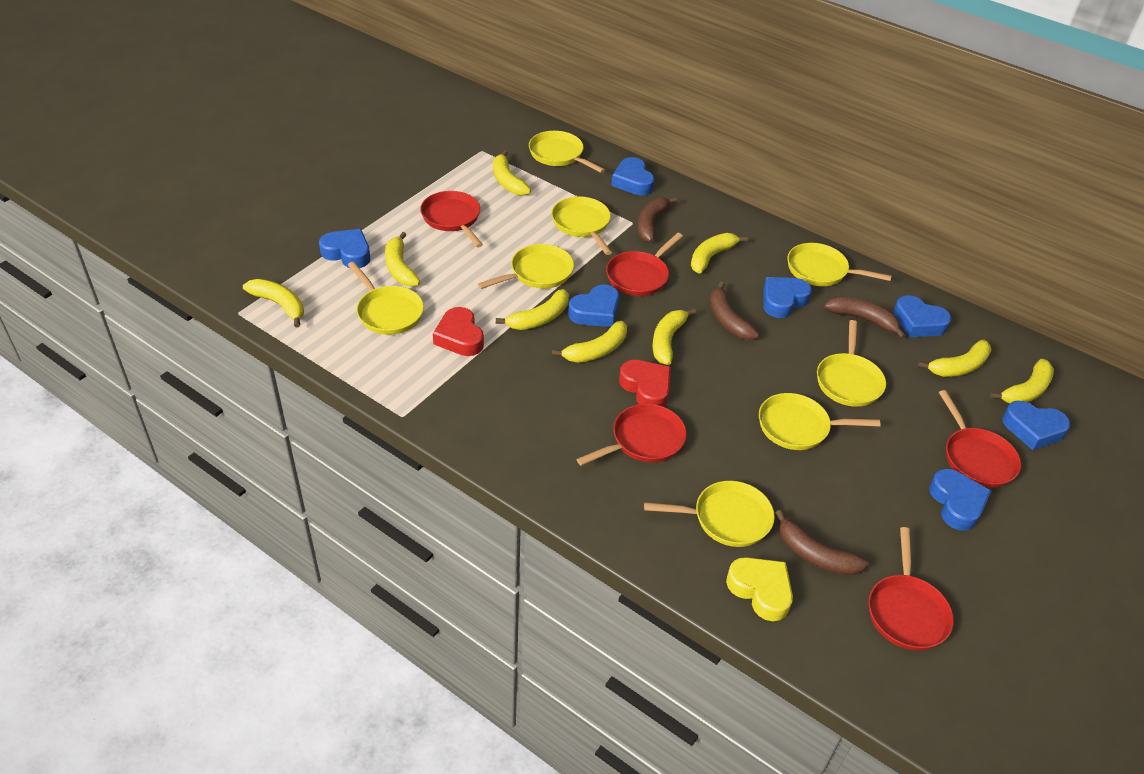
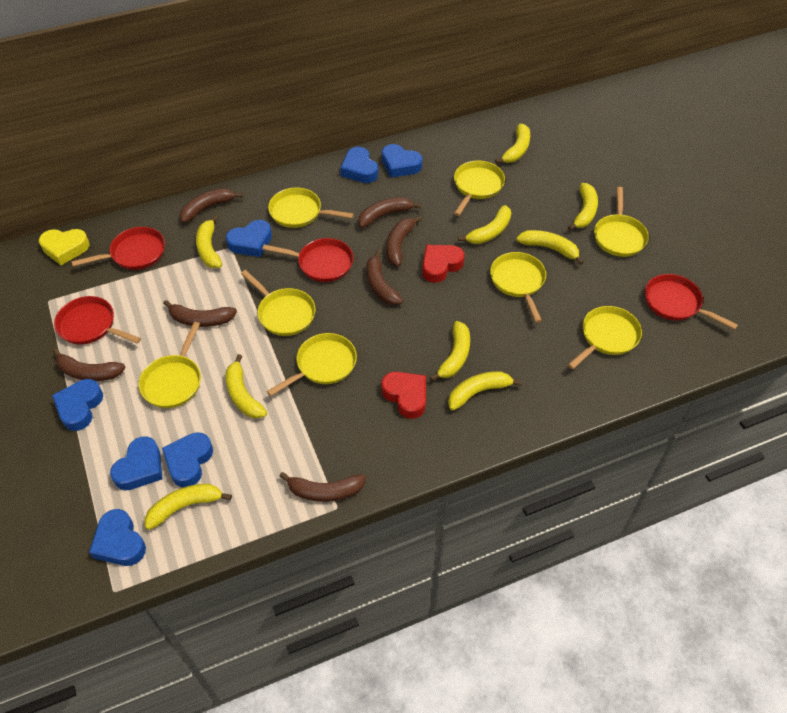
brown banana: [638,197,677,242] [710,282,759,340] [775,510,870,575] [824,297,906,339] = 4 -> [53,348,126,381] [163,300,237,327] [180,188,243,223] [279,472,366,502] [358,197,421,228] [366,250,403,305] [386,216,422,266] = 7
red pan: [420,191,483,247] [577,404,687,466] [606,233,683,296] [869,527,954,651] [939,390,1021,488] = 5 -> [54,296,141,344] [71,227,165,270] [262,238,353,282] [645,274,738,330] = 4

